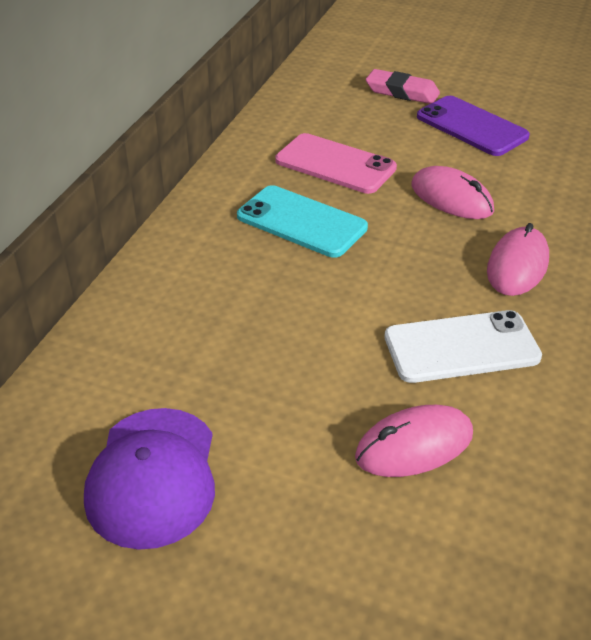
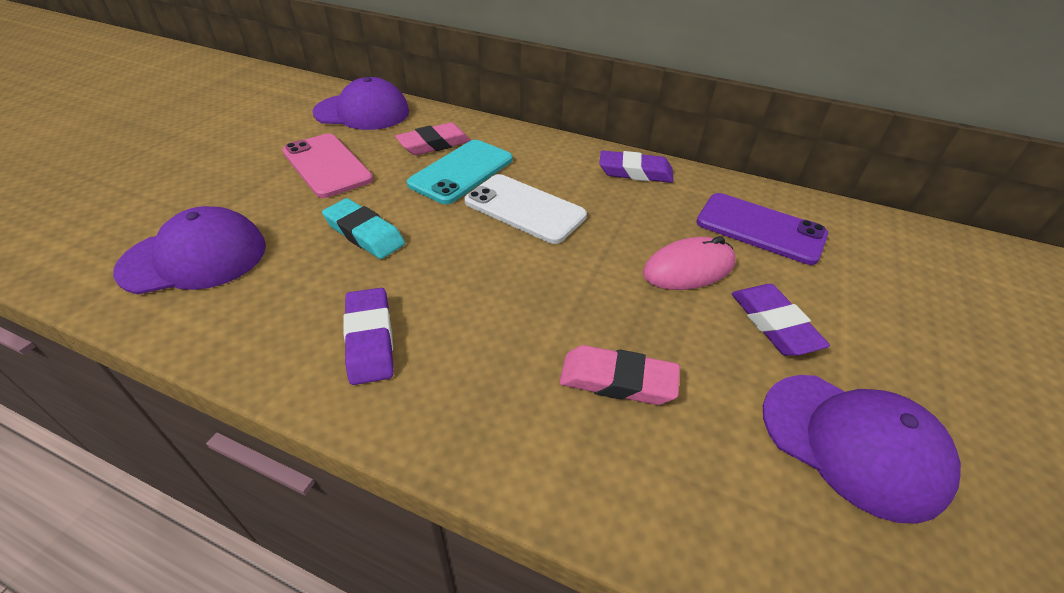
pink eraser: [366,69,440,104] = 1 -> [395,122,471,155] [559,345,680,405] = 2
pink mouse: [355,405,473,477] [411,166,494,219] [487,223,549,296] = 3 -> [643,236,736,290] = 1
purple cap: [84,408,215,550] = 1 -> [113,206,266,294] [313,77,409,130] [763,375,961,524] = 3
purple eraser: none = 0 -> [343,288,394,385] [599,150,674,183] [732,284,830,356] = 3
turquoise eraser: none = 0 -> [322,198,405,259] = 1

